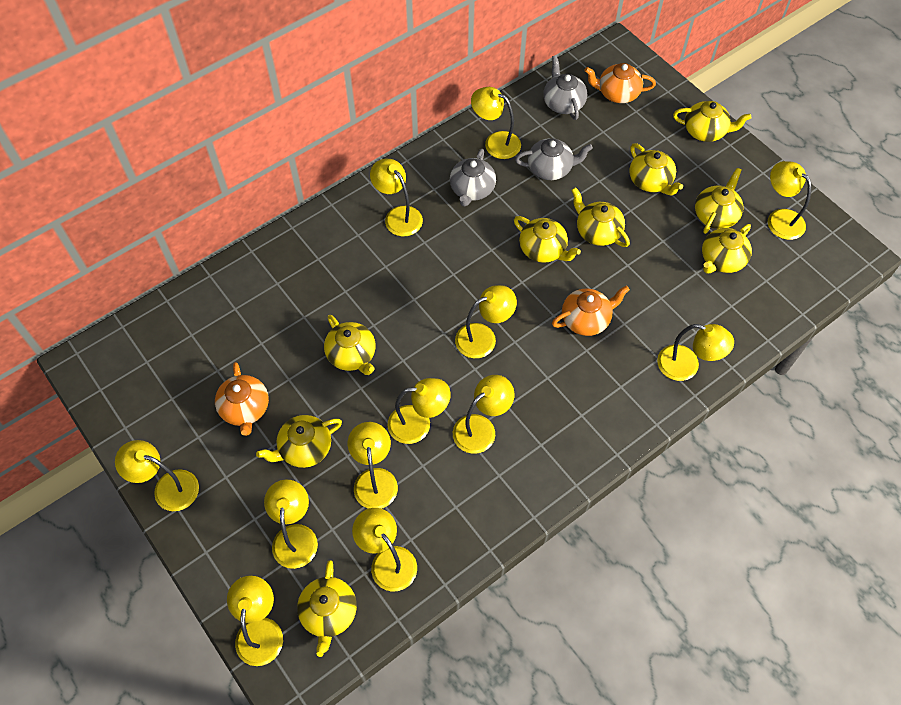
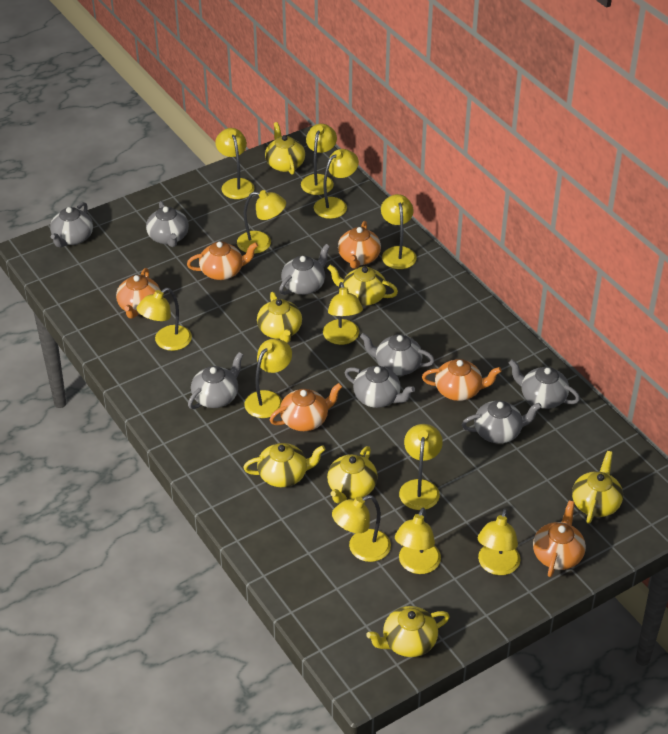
grey teapot: [450,149,496,207] [515,138,593,180] [543,55,587,120] = 3 -> [50,202,93,248] [146,201,189,247] [188,352,243,409] [279,244,330,295] [345,366,415,408] [360,333,435,376] [462,400,542,444] [509,359,580,409] = 8
orange teapot: [215,362,269,436] [552,286,630,336] [584,63,656,103] = 3 -> [116,268,161,319] [187,242,258,280] [270,383,342,431] [338,221,381,269] [422,359,502,401] [533,501,586,577] = 6
yellow teapot: [256,415,342,468] [297,560,357,657] [324,315,375,375] [514,216,581,263] [571,187,630,247] [629,143,683,195] [673,101,751,142] [695,168,743,234] [702,224,752,273] = 9 -> [243,443,326,487] [257,292,302,343] [265,122,305,175] [327,265,398,306] [327,446,378,503] [366,606,450,657] [572,451,623,524] = 7

